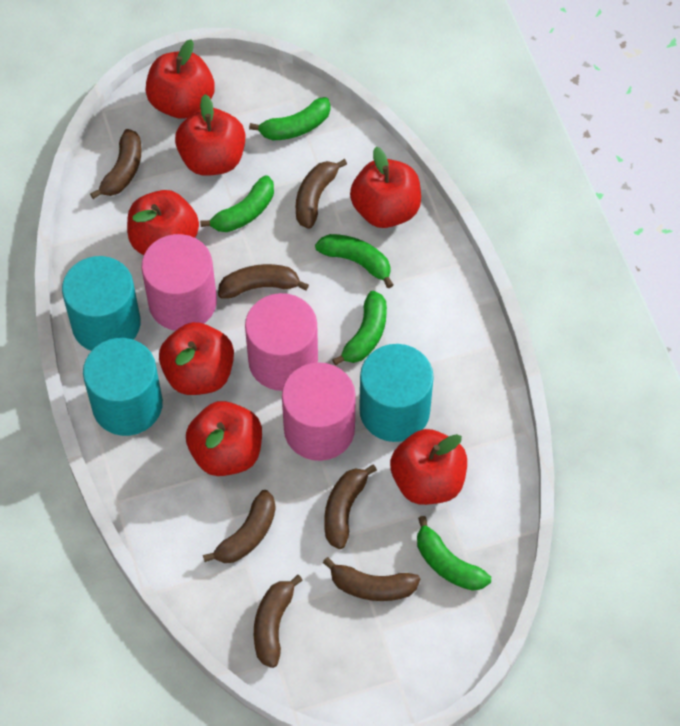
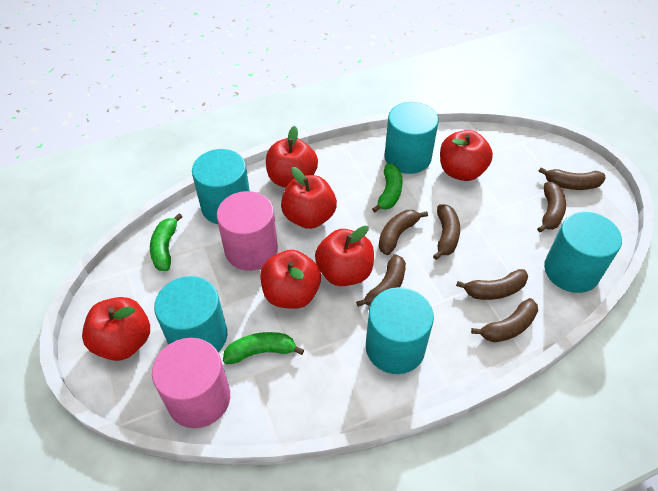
green banana: [200,176,274,232] [249,97,331,140] [315,234,393,288] [332,291,387,365] [417,516,491,591] = 5 -> [150,213,182,271] [223,332,304,364] [372,164,403,213] = 3
pink cylinder: [141,234,217,331] [245,293,318,391] [282,362,356,461] = 3 -> [152,338,230,428] [217,191,278,271] = 2
red apple: [127,190,199,255] [145,39,215,119] [159,322,234,395] [175,94,245,176] [186,401,262,476] [350,147,421,228] [390,429,467,505] = 7 -> [82,297,150,361] [260,250,321,309] [266,126,318,188] [281,167,337,229] [315,226,374,286] [440,130,493,181] = 6
turquoise cylinder: [62,256,141,351] [83,338,163,436] [359,344,434,442] = 3 -> [154,276,227,352] [192,149,250,224] [366,287,434,374] [385,102,439,174] [544,212,622,293] = 5

